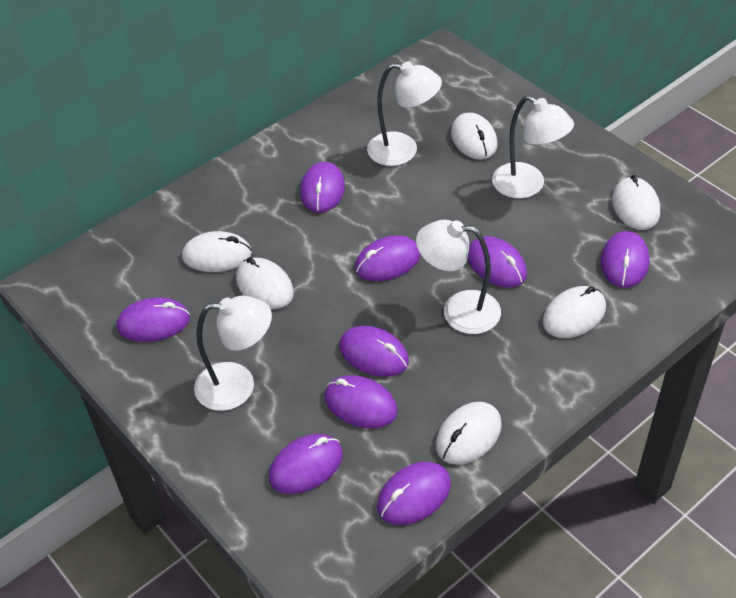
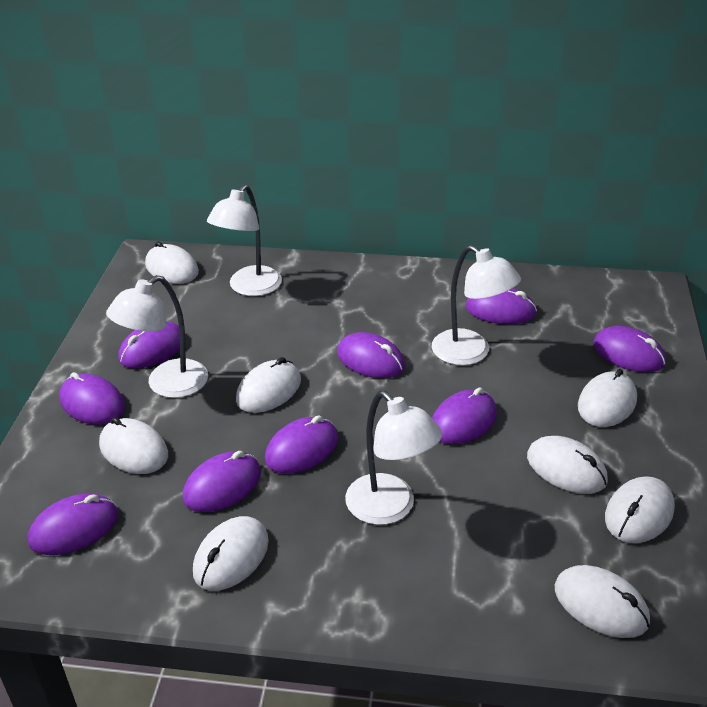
white mouse: [182,231,252,272] [236,257,294,309] [436,402,502,465] [451,113,498,160] [543,286,606,338] [612,175,660,230] = 6 -> [99,417,168,474] [145,241,199,284] [193,516,269,591] [236,357,301,413] [527,436,608,494] [555,565,650,638] [578,369,637,427] [605,476,675,543] = 8

